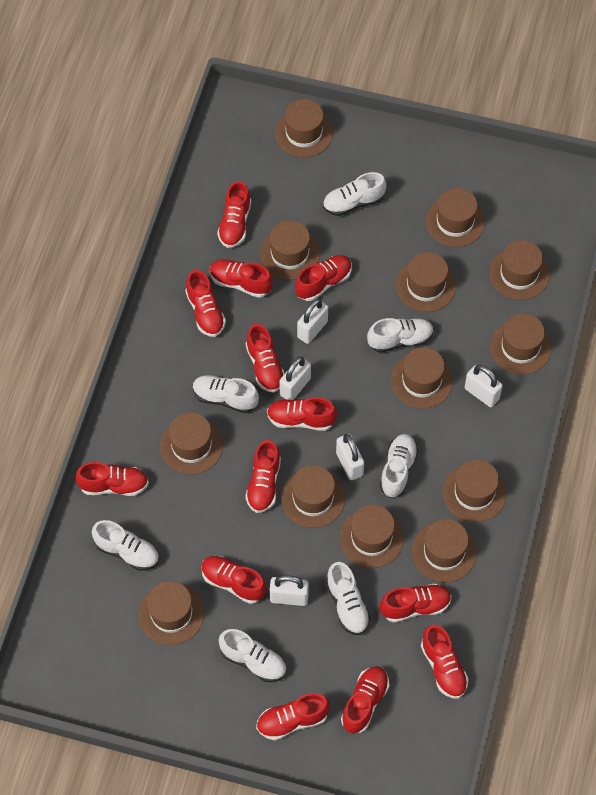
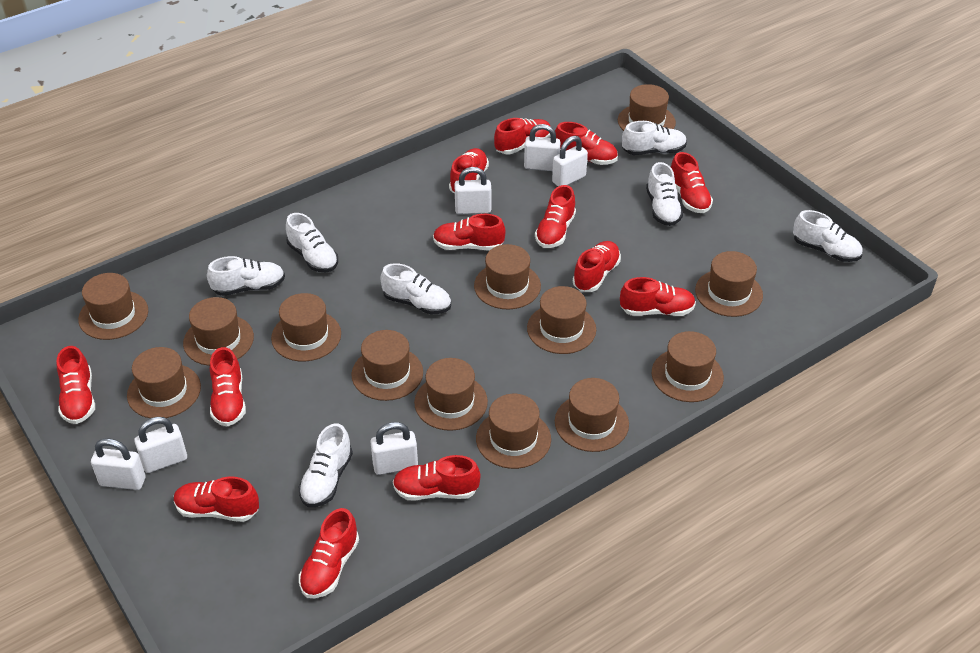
white padlock: [270,575,309,606] [280,357,311,400] [297,298,328,344] [336,434,364,480] [465,365,502,407] = 5 -> [91,438,146,490] [134,417,187,473] [370,422,418,475] [455,167,491,214] [524,124,561,171] [552,136,588,186] = 6

